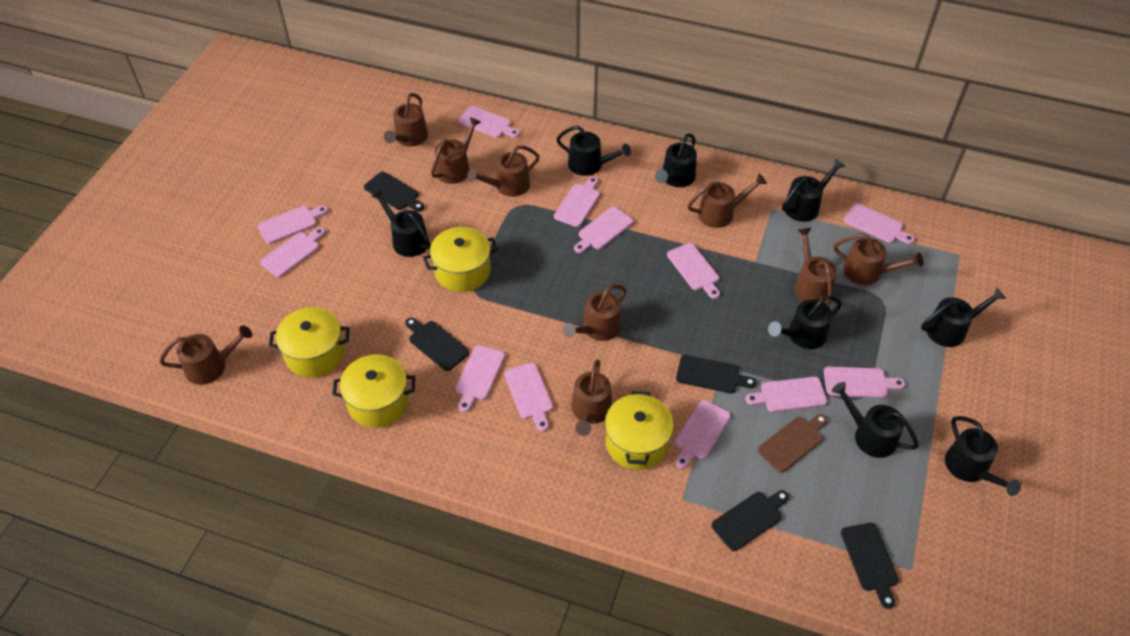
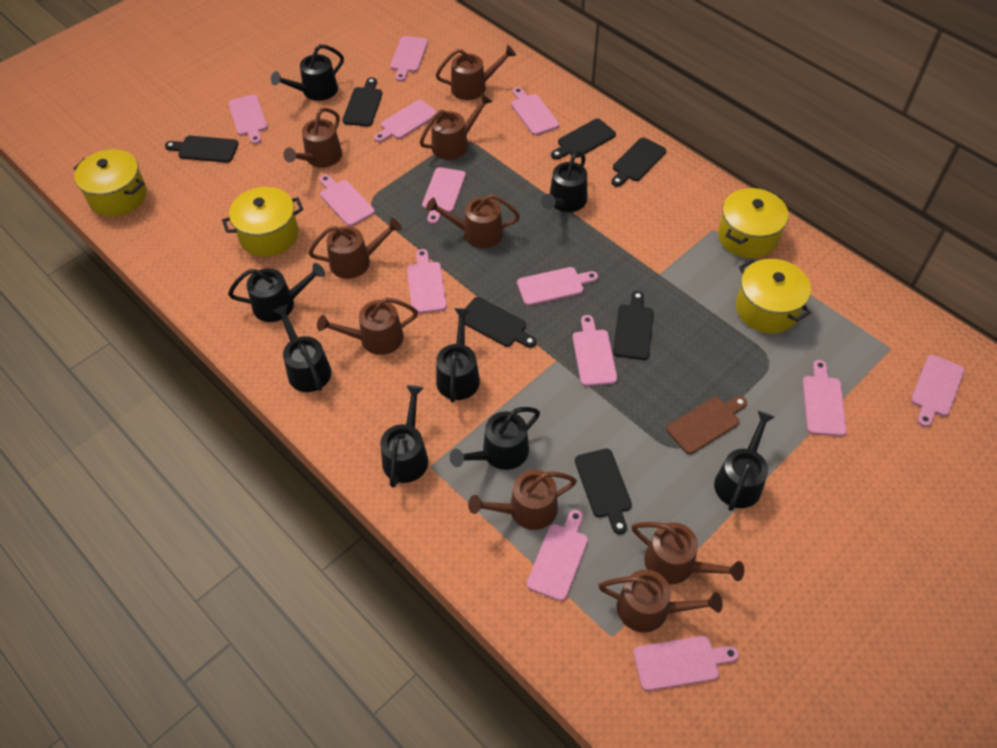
black cutting board: [364,172,424,212] [405,317,469,371] [676,355,756,393] [711,490,789,551] [841,523,899,609] = 5 -> [165,136,239,163] [343,77,382,127] [458,297,537,348] [551,119,616,160] [575,448,632,534] [611,138,666,187] [613,291,654,360] = 7
pink cutting board: [257,206,328,244] [260,227,325,277] [455,345,505,412] [458,106,520,138] [504,363,553,431] [554,176,600,227] [574,207,633,253] [667,243,720,299] [675,400,731,469] [745,377,827,412] [824,367,905,398] [844,203,915,244] = 12 -> [228,95,268,144] [320,175,375,226] [374,100,437,142] [390,36,428,82] [407,249,447,314] [422,167,466,224] [511,87,559,135] [517,267,598,306] [527,510,588,601] [573,315,617,386] [633,636,739,691] [802,360,847,436] [911,355,965,427] = 13

